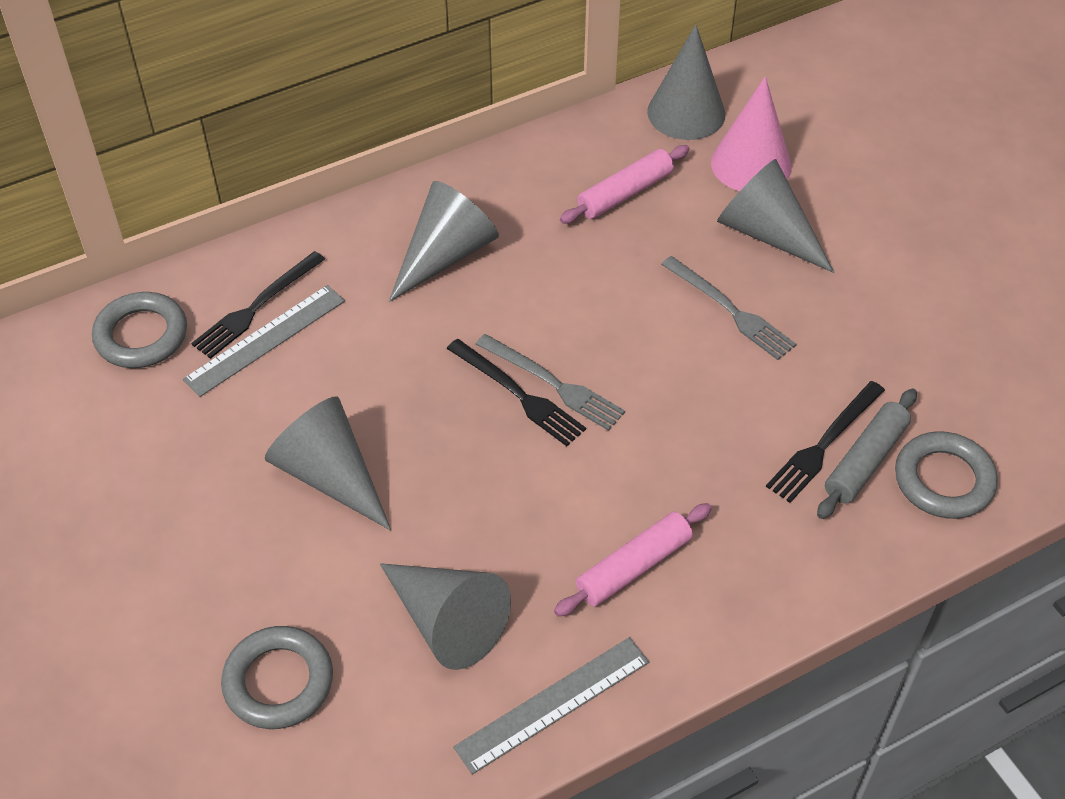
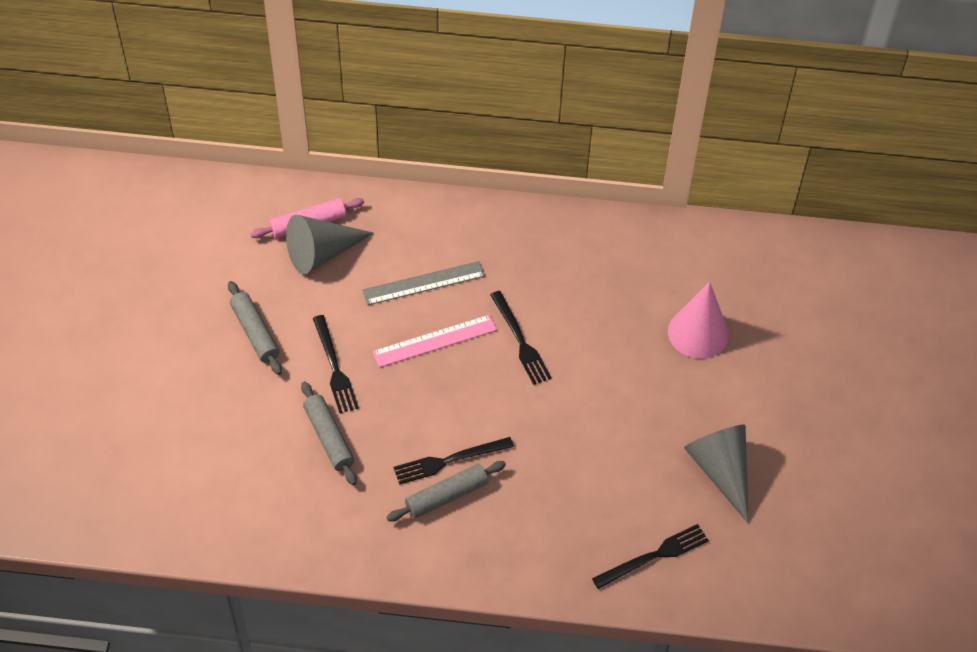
black fork: [191,251,325,359] [447,339,586,446] [766,381,885,503] = 3 -> [313,315,359,413] [394,437,514,485] [490,291,551,385] [592,524,709,589] = 4
grey cone: [265,396,391,531] [380,563,511,670] [389,181,499,302] [647,24,726,140] [717,159,834,273] = 5 -> [286,215,374,274] [684,424,749,524] = 2
grey fork: [475,334,625,431] [661,256,796,360] = 2 -> none = 0
grey ring: [92,292,187,368] [221,626,333,729] [895,431,998,519] = 3 -> none = 0
grey rolling pin: [817,389,917,519] = 1 -> [228,281,282,375] [301,382,357,485] [387,461,506,521] = 3
grey ruler: [183,285,345,397] [453,637,649,774] = 2 -> [362,261,485,305] = 1
pink rolling pin: [554,503,712,617] [560,145,690,224] = 2 -> [250,198,364,238] = 1
pink ruler: none = 0 -> [372,315,497,367] = 1

